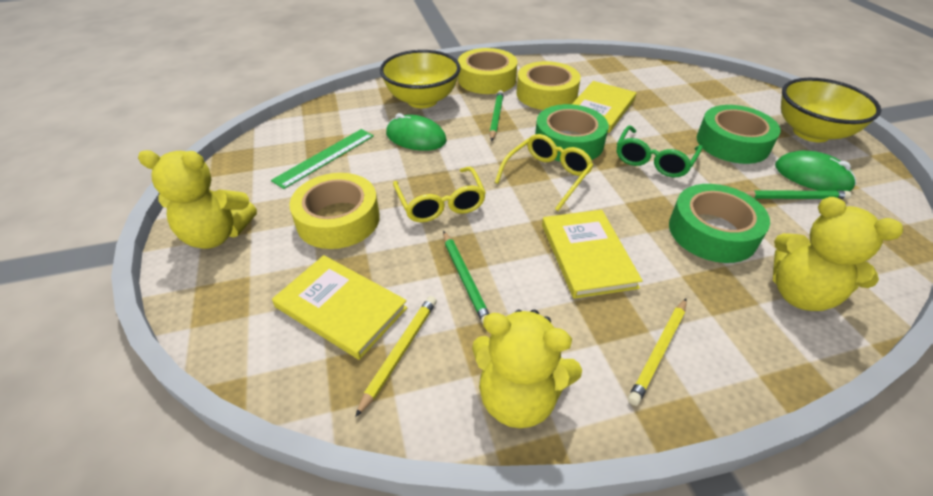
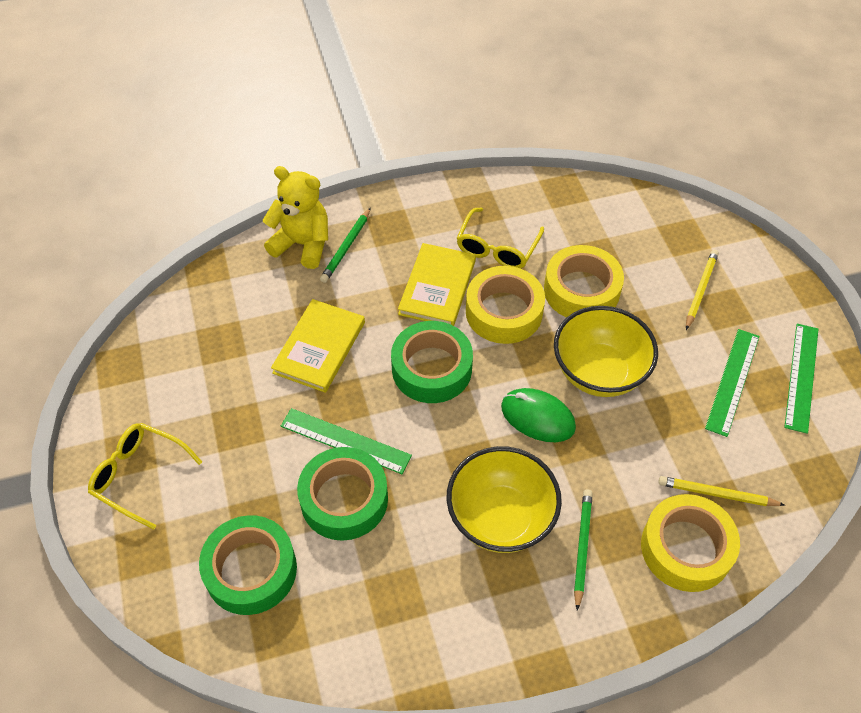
green glasses: [617,125,703,177] = 1 -> none = 0
green mouse: [386,113,447,151] [775,151,856,191] = 2 -> [501,388,576,442] = 1
green pencil: [443,231,489,324] [489,90,504,141] [744,190,851,199] = 3 -> [320,207,371,283] [574,489,593,611] = 2
green ruler: [271,129,374,189] = 1 -> [281,408,412,474] [705,329,760,437] [784,324,819,434] = 3
yellow book: [272,255,408,360] [542,210,643,299] [572,81,636,133] = 3 -> [271,299,365,393] [398,243,476,326] = 2
yellow teddy bear: [138,150,257,249] [472,309,582,428] [773,197,903,311] = 3 -> [263,166,328,269] = 1

